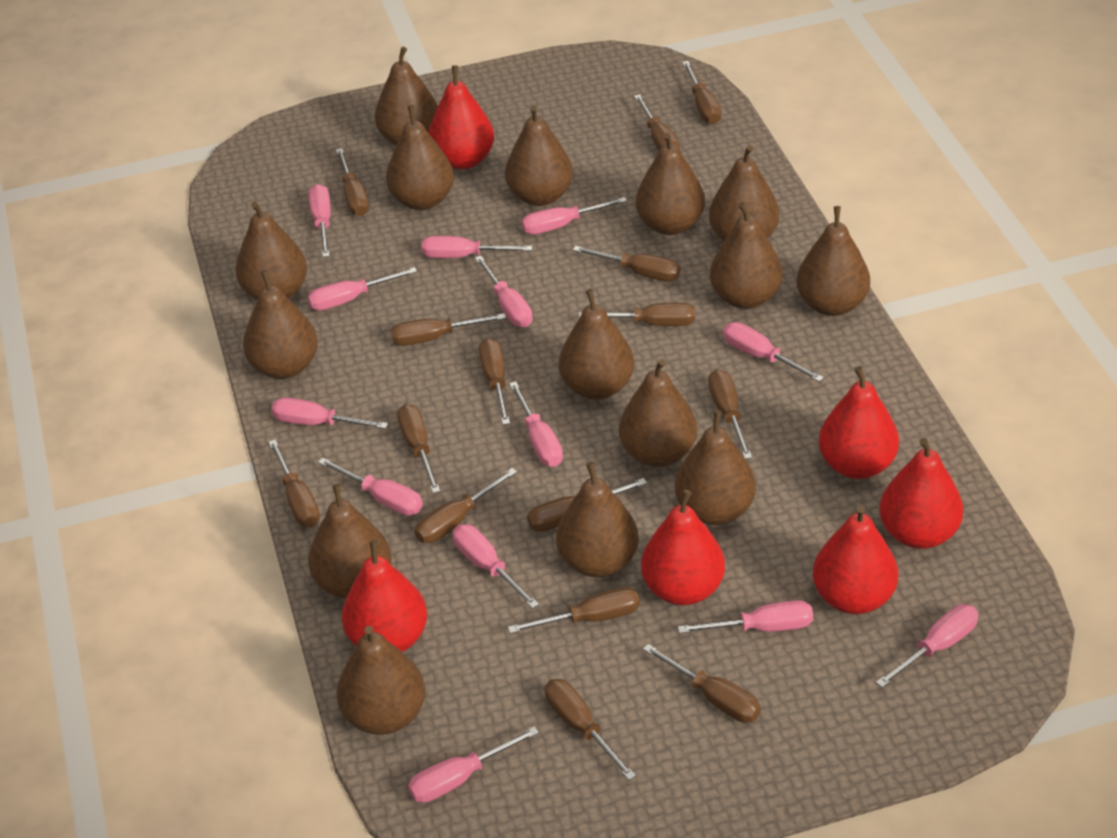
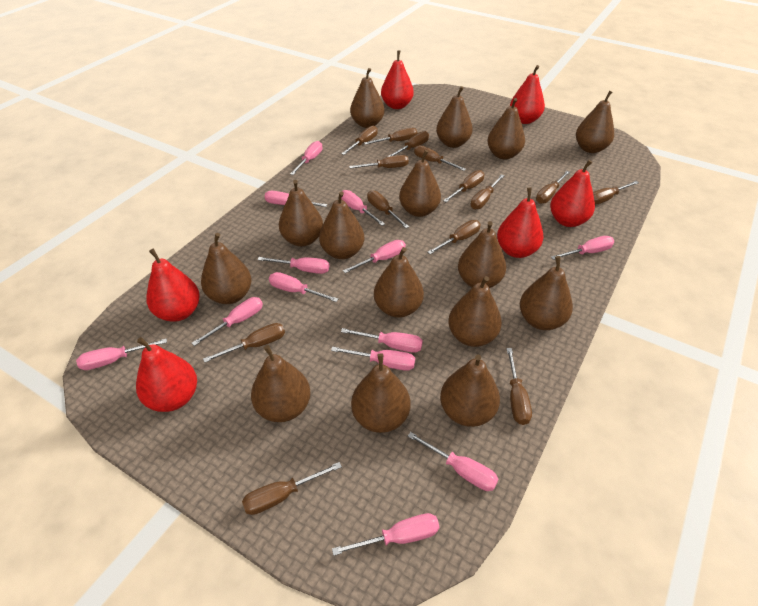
brown screwdriver: [268,439,320,527] [336,148,369,216] [391,313,506,346] [397,404,440,493] [415,468,517,543] [479,338,510,425] [508,587,640,634] [527,478,647,532] [545,679,636,780] [573,246,680,281] [579,302,695,326] [634,94,680,151] [643,644,761,723] [682,61,721,124] [708,369,752,459] = 15 -> [203,323,285,363] [242,462,342,515] [341,126,378,155] [349,155,409,169] [364,128,417,145] [367,190,409,228] [388,131,429,157] [414,145,466,171] [428,220,481,254] [443,170,484,202] [471,174,504,209] [506,348,532,425] [536,171,570,204] [593,181,639,205] = 14

